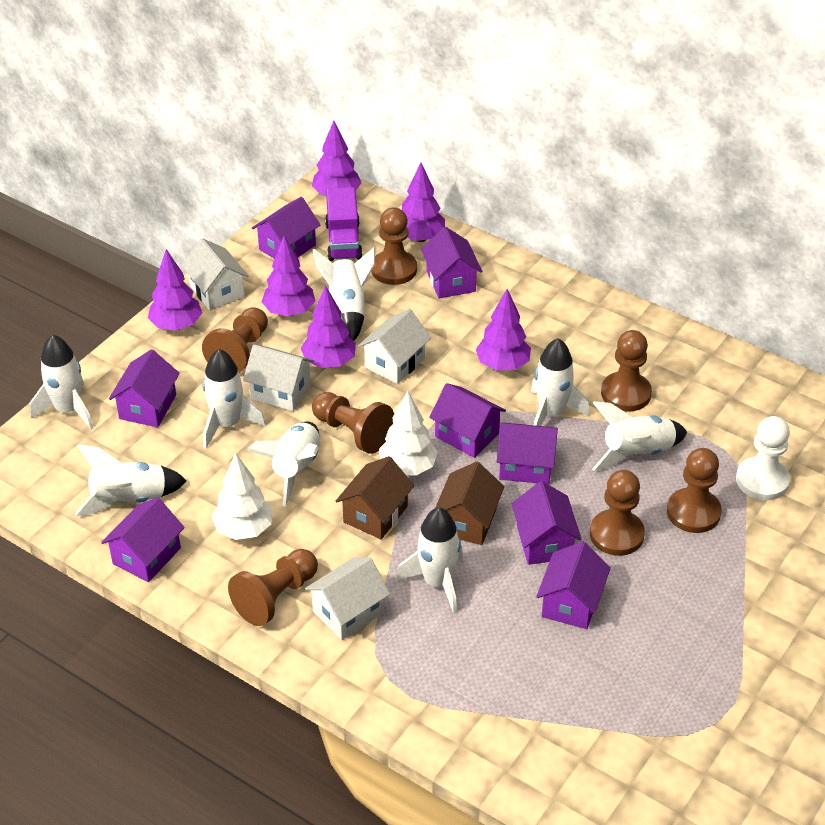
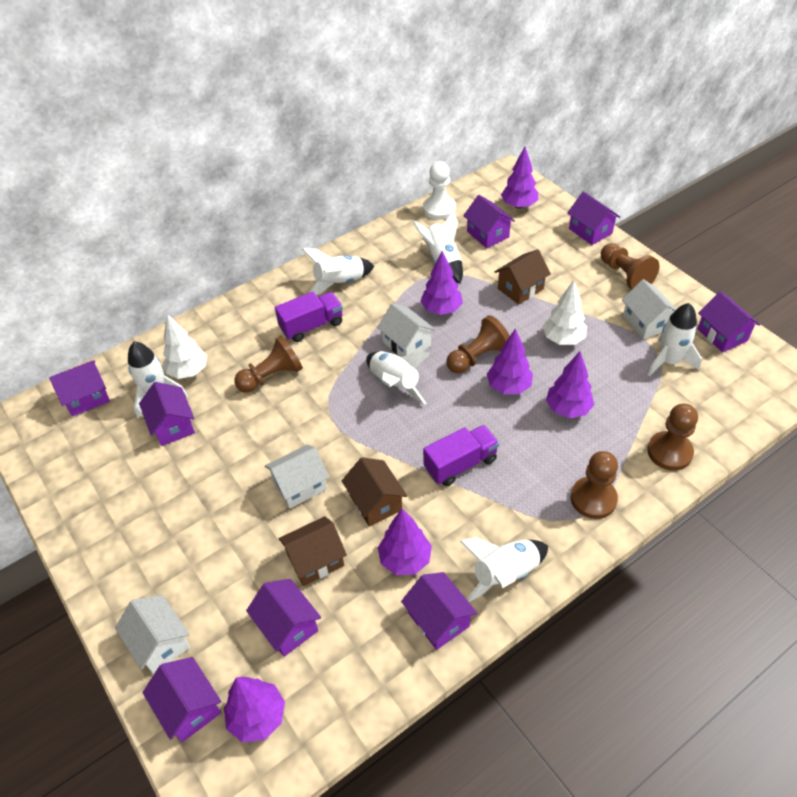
brown house: [336,456,414,539] [435,462,504,545] = 2 -> [279,516,347,586] [342,457,407,527] [495,249,551,305] = 3
brown pawn: [202,307,268,373] [228,549,318,626] [312,392,394,454] [371,208,417,285] [590,470,645,556] [601,330,652,412] [667,448,722,533] = 7 -> [235,335,303,393] [446,315,510,373] [571,451,618,519] [601,243,660,289] [647,404,698,471] = 5
purple truck: [325,187,362,261] = 1 -> [275,292,343,342] [423,425,499,486] = 2
white rocket: [30,334,93,429] [75,445,187,516] [203,349,266,448] [247,422,320,506] [313,248,375,341] [396,507,463,613] [531,338,590,426] [593,401,687,471] = 8 -> [128,342,188,419] [302,248,374,295] [366,350,431,405] [412,210,463,283] [460,537,548,602] [648,303,702,376] = 6

